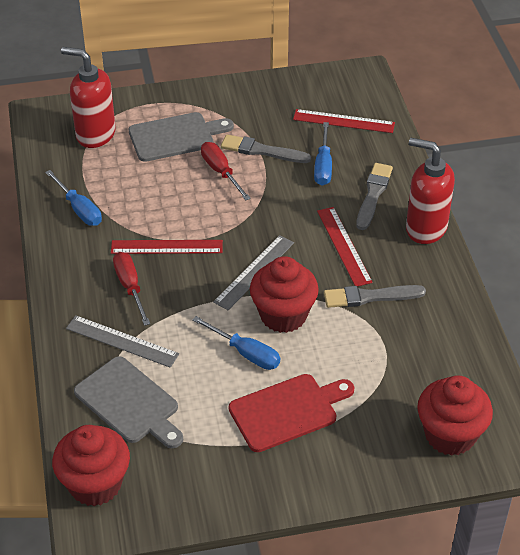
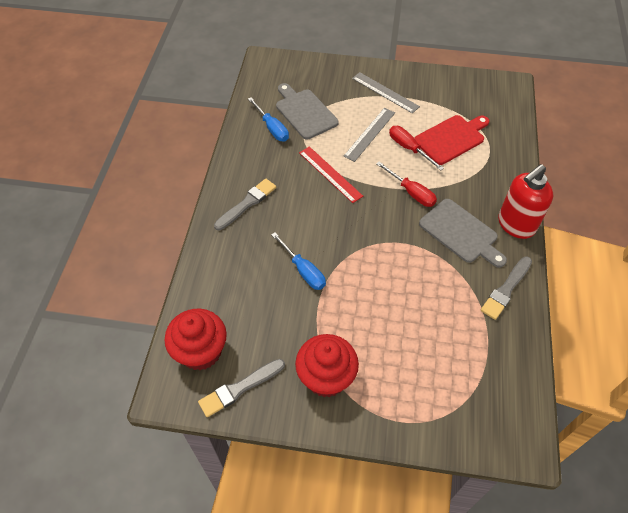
blue screwdriver: [45,170,102,226] [192,316,280,370] [314,122,332,186] = 3 -> [248,97,289,141] [271,232,326,290] = 2
red cupcake: [52,425,130,506] [250,256,319,333] [417,375,493,456] = 3 -> [164,309,227,370] [295,334,359,397] = 2
red ruler: [111,240,223,254] [293,109,395,133] [317,207,373,287] = 3 -> [299,146,363,203] = 1
red soap dispenser: [61,47,116,148] [406,138,455,244] = 2 -> [498,164,553,239] = 1

